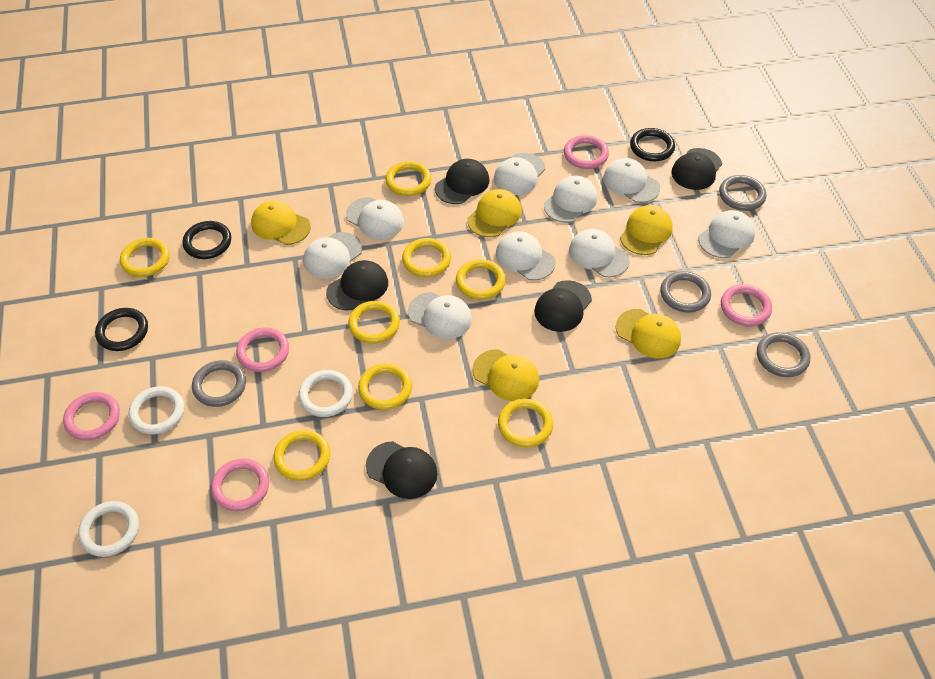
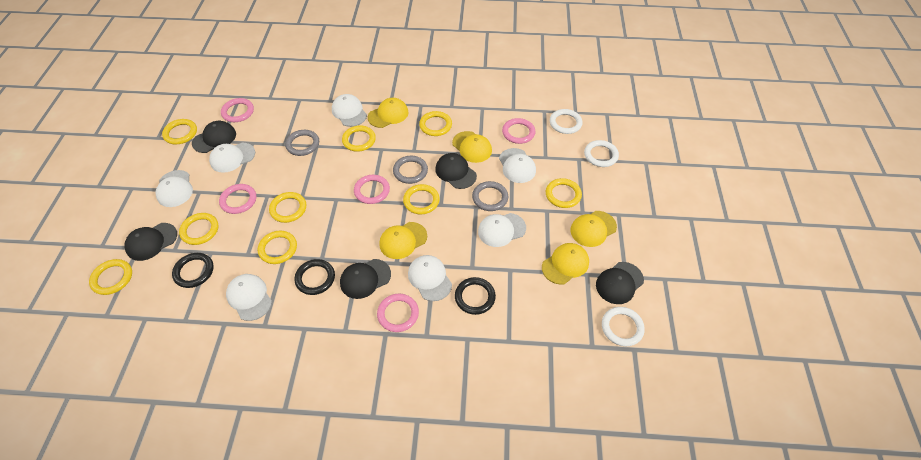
grey ring: [192,360,246,407] [661,271,711,313] [719,175,766,211] [757,332,810,377] = 4 -> [285,130,319,156] [393,156,428,184] [472,181,508,211] = 3
white cap: [303,232,362,278] [346,197,404,239] [408,292,472,339] [494,153,545,195] [496,231,555,280] [544,176,598,223] [569,229,629,277] [603,158,660,203] [698,210,755,258] = 9 -> [156,170,193,207] [209,143,255,173] [226,274,272,321] [332,94,367,127] [408,255,452,301] [478,213,526,247] [499,148,536,183] = 7
yellow ring: [120,238,170,277] [273,430,330,481] [348,301,400,344] [358,363,412,410] [385,161,432,196] [402,238,451,277] [456,259,506,300] [498,398,553,447] = 8 -> [89,259,132,295] [162,119,197,144] [179,213,219,245] [258,231,297,264] [269,192,306,223] [342,126,376,152] [403,184,440,214] [419,111,452,136] [546,178,582,208] = 9

